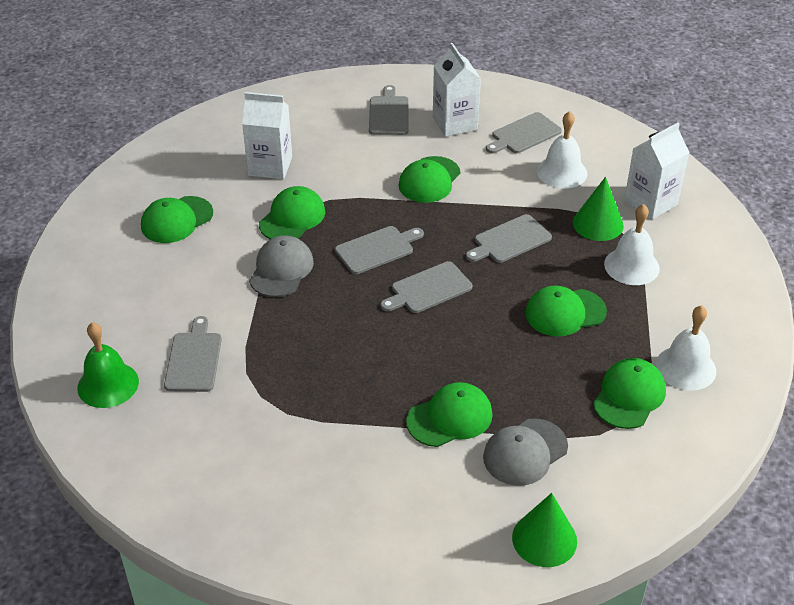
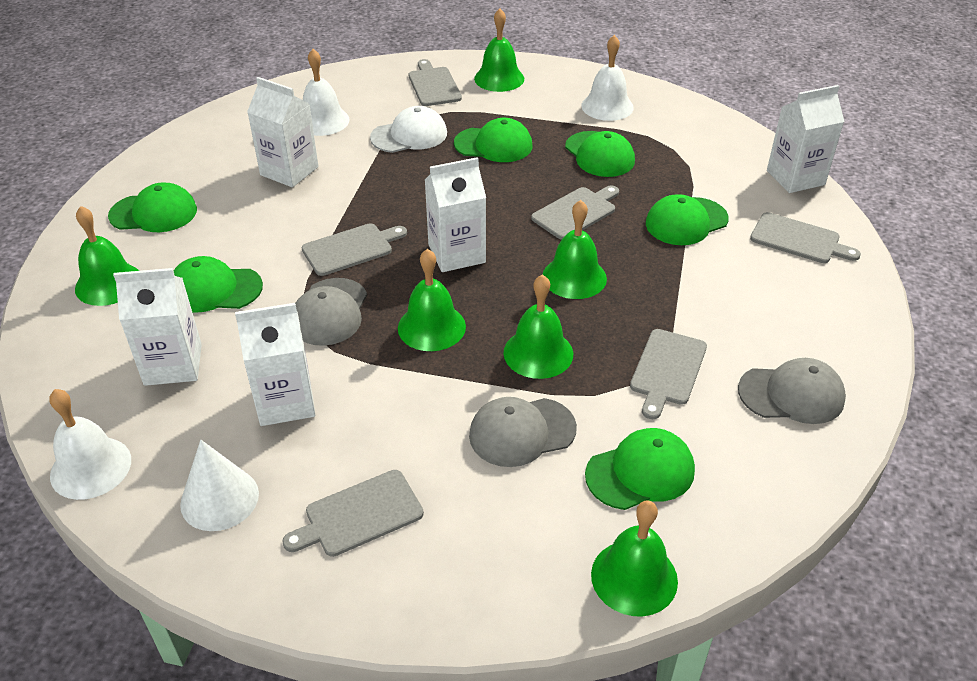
green bell: [77,322,139,408] = 1 -> [75,206,139,306] [398,249,466,351] [474,9,524,92] [503,274,573,379] [543,200,607,299] [591,500,678,616] = 6
green cone: [512,493,577,567] [573,177,624,241] = 2 -> none = 0
grey cap: [249,235,314,297] [483,418,568,486] = 2 -> [295,278,367,346] [469,397,577,467] [738,358,846,424] = 3
white cap: none = 0 -> [370,106,447,153] = 1
white carton: [242,92,292,179] [433,43,481,137] [624,123,690,220] = 3 -> [113,268,202,386] [235,303,316,426] [247,77,319,187] [425,157,486,272] [767,85,845,193] = 5
white cone: none = 0 -> [180,440,259,531] = 1

